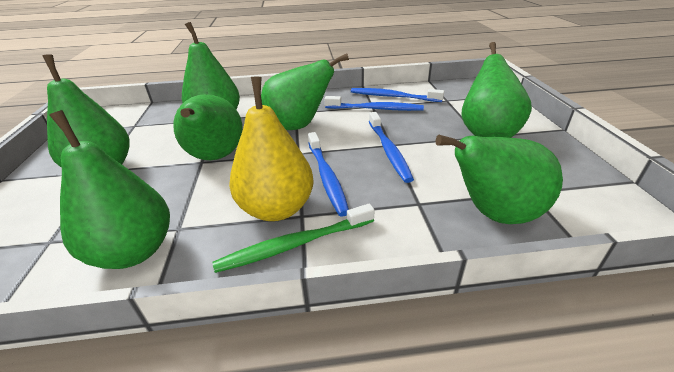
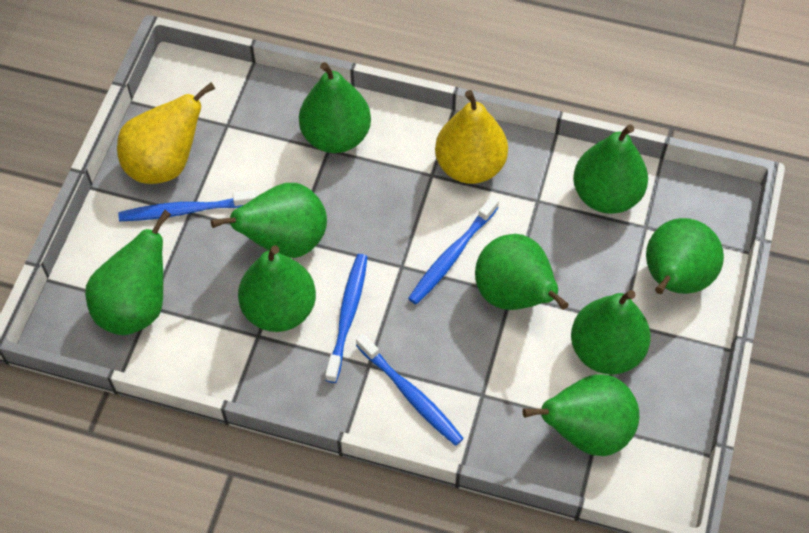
green pear: [43,54,130,168] [49,110,170,269] [173,94,243,160] [182,22,240,109] [261,54,349,130] [435,135,563,224] [461,42,532,138] = 7 -> [85,210,171,335] [211,183,327,258] [238,246,316,332] [299,62,371,153] [475,234,569,310] [522,374,639,456] [571,290,651,374] [573,124,648,214] [646,218,724,294] = 9
green toothbrush: [212,204,375,273] = 1 -> none = 0
yellow pear: [229,77,314,221] = 1 -> [117,82,216,184] [435,90,508,184] = 2

